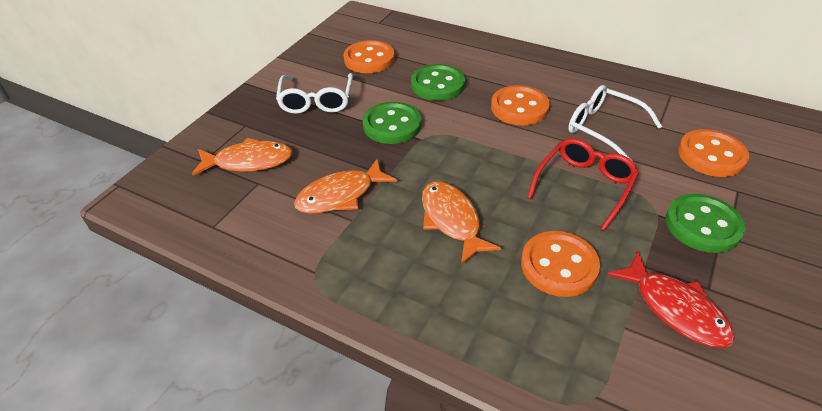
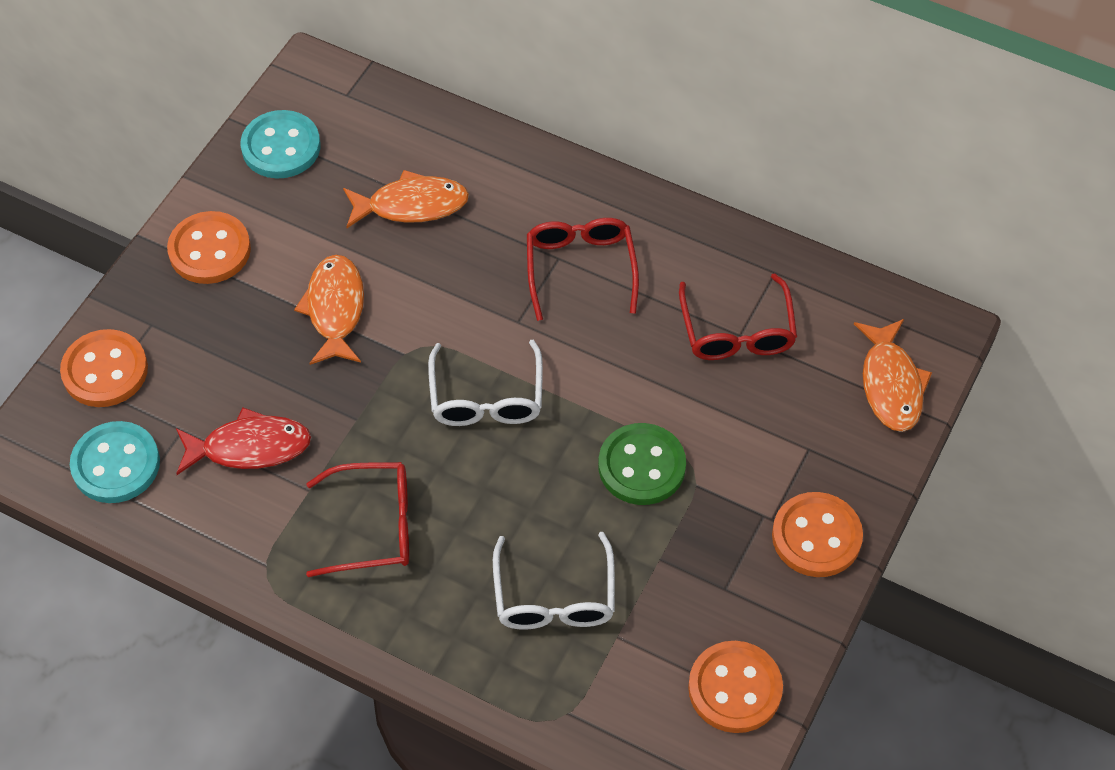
green button: [363,102,422,144] [411,64,465,101] [666,194,746,253] = 3 -> [598,423,686,505] = 1
red glasses: [527,138,639,231] = 1 -> [306,462,409,577] [527,218,639,321] [679,274,797,360] = 3
turquoise button: none = 0 -> [70,421,160,503] [241,110,320,179] = 2

